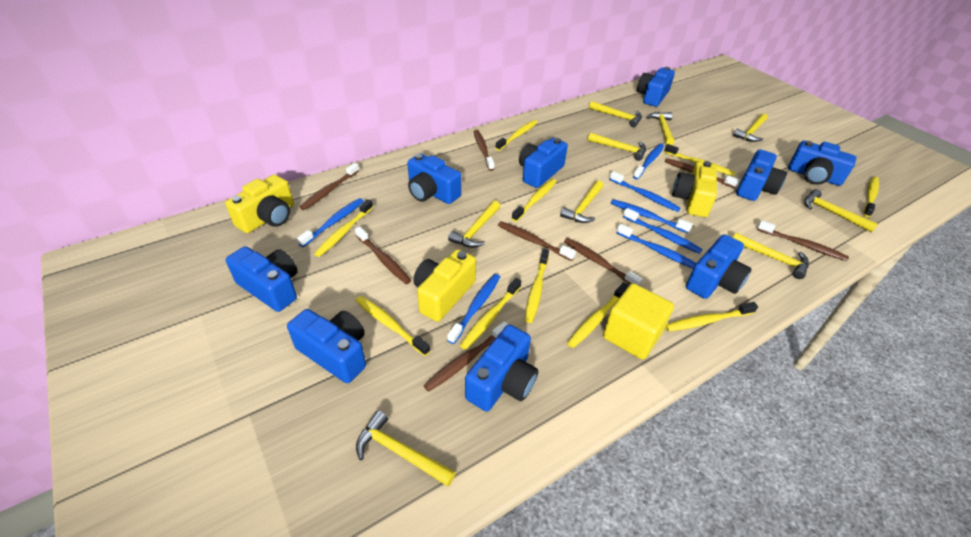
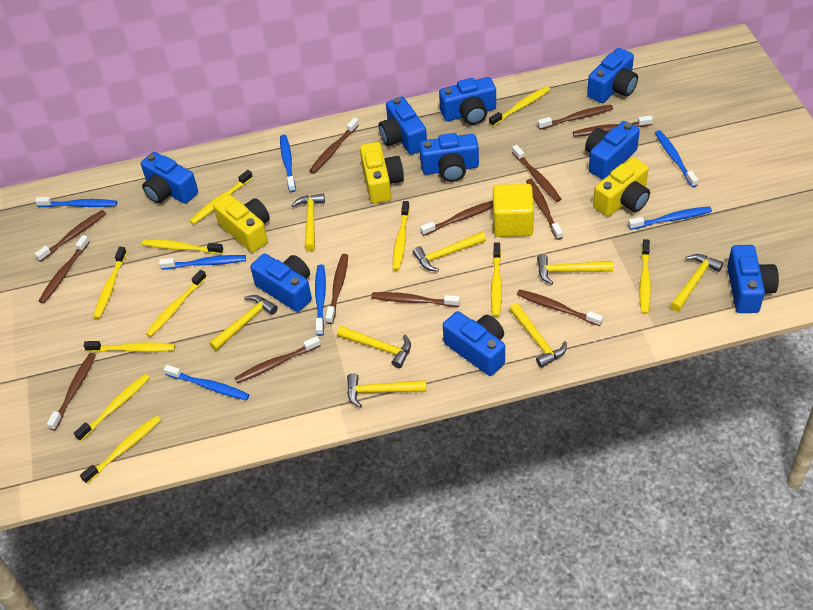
brown toothbrush: [300,163,360,210] [355,227,411,284] [423,321,509,392] [474,130,494,171] [498,221,576,261] [564,238,643,286] [665,158,740,189] [757,220,849,261] = 8 -> [34,210,106,262] [39,235,90,303] [47,353,96,431] [235,336,321,383] [309,118,359,174] [325,254,348,324] [371,292,460,307] [420,201,493,236] [512,145,561,202] [517,289,603,326] [526,179,563,240] [538,105,613,130] [573,115,653,137] = 13
yellow hammer: [356,410,456,486] [448,201,500,248] [560,180,603,223] [588,133,646,161] [589,101,642,127] [646,112,675,145] [733,114,768,142] [733,233,809,279] [804,189,878,232] = 9 -> [209,295,278,351] [291,193,325,251] [337,326,411,368] [347,373,427,408] [413,232,486,272] [509,303,567,368] [537,254,613,285] [670,254,723,311] = 8
yellow toothbrush: [314,199,373,257] [356,296,430,356] [460,278,521,350] [495,120,538,151] [512,179,557,222] [525,248,549,323] [567,282,629,348] [664,144,736,177] [665,302,758,332] [863,176,879,217] = 10 -> [74,374,150,441] [80,415,161,484] [84,341,175,352] [93,247,127,319] [142,239,223,254] [146,270,207,337] [190,170,253,225] [393,201,410,271] [489,86,550,127] [491,243,502,317] [639,239,651,314] = 11

